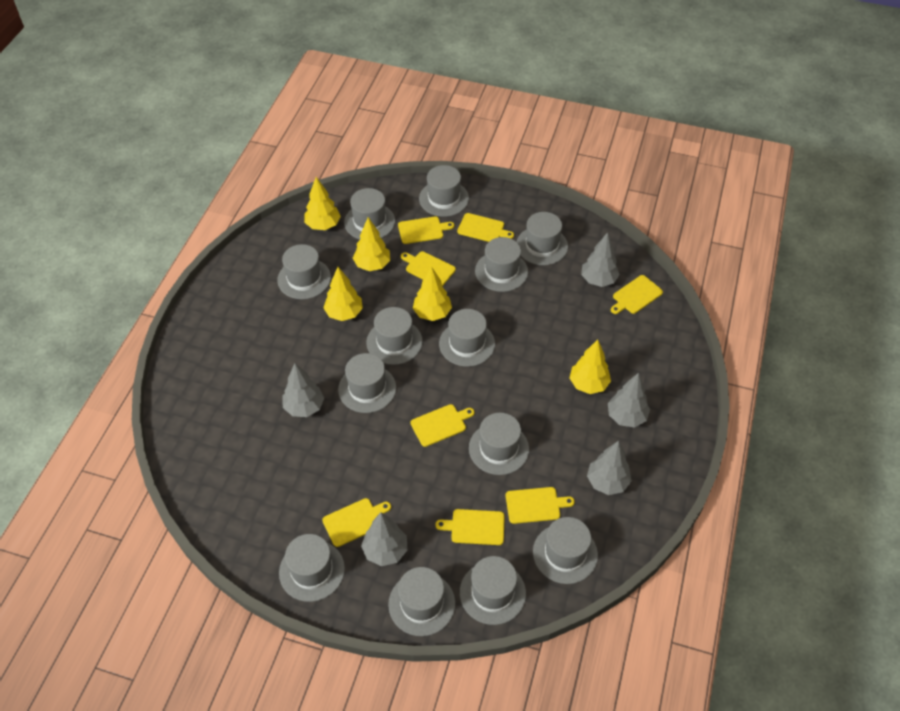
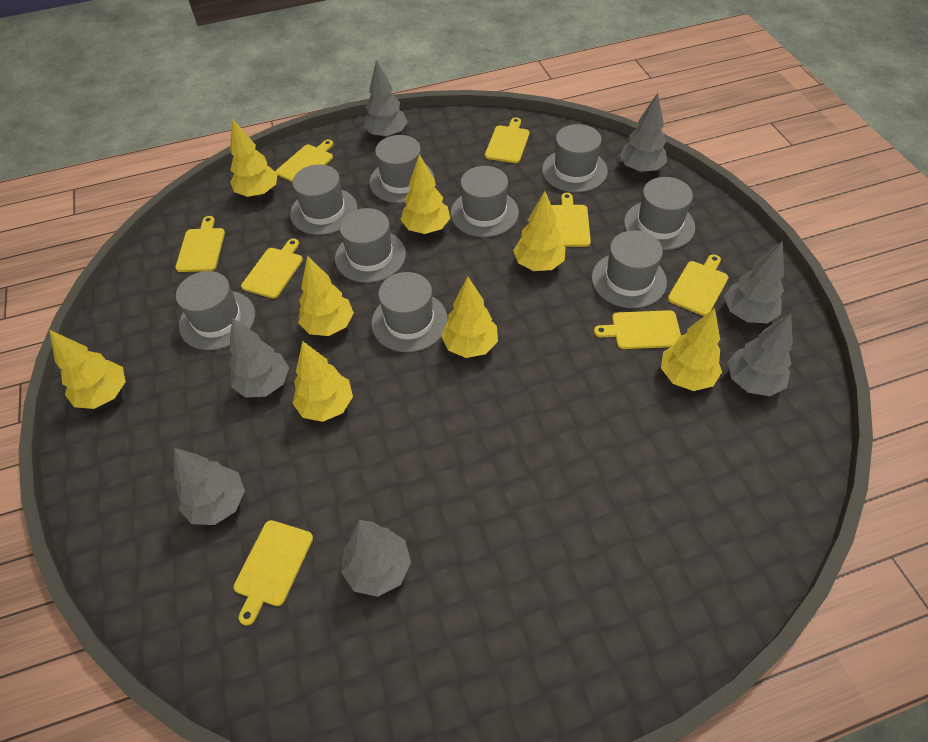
grey hat: [277,244,331,299] [279,534,345,602] [338,353,396,413] [344,188,395,239] [366,307,423,365] [388,567,455,636] [419,165,469,217] [439,309,495,367] [460,556,526,625] [469,413,529,475] [475,237,528,292] [516,212,568,265] [533,517,598,584] = 13 -> [176,271,255,350] [290,164,357,235] [335,208,406,283] [369,135,434,203] [371,272,448,352] [451,166,519,237] [542,124,608,193] [592,231,667,308] [624,177,695,250] = 9
grey tree: [283,363,324,417] [361,513,407,566] [581,232,620,287] [587,441,632,495] [608,373,650,428] = 5 -> [174,448,245,525] [229,318,289,398] [341,520,411,597] [364,60,408,138] [619,93,667,173] [724,241,784,323] [728,313,793,396] = 7
yellow tree: [304,177,341,230] [323,267,363,321] [353,217,390,271] [413,266,452,321] [569,340,611,394] = 5 -> [49,330,126,409] [230,119,278,197] [292,341,353,422] [298,255,354,336] [400,154,451,234] [441,277,498,358] [513,191,565,271] [661,308,722,391] = 8

